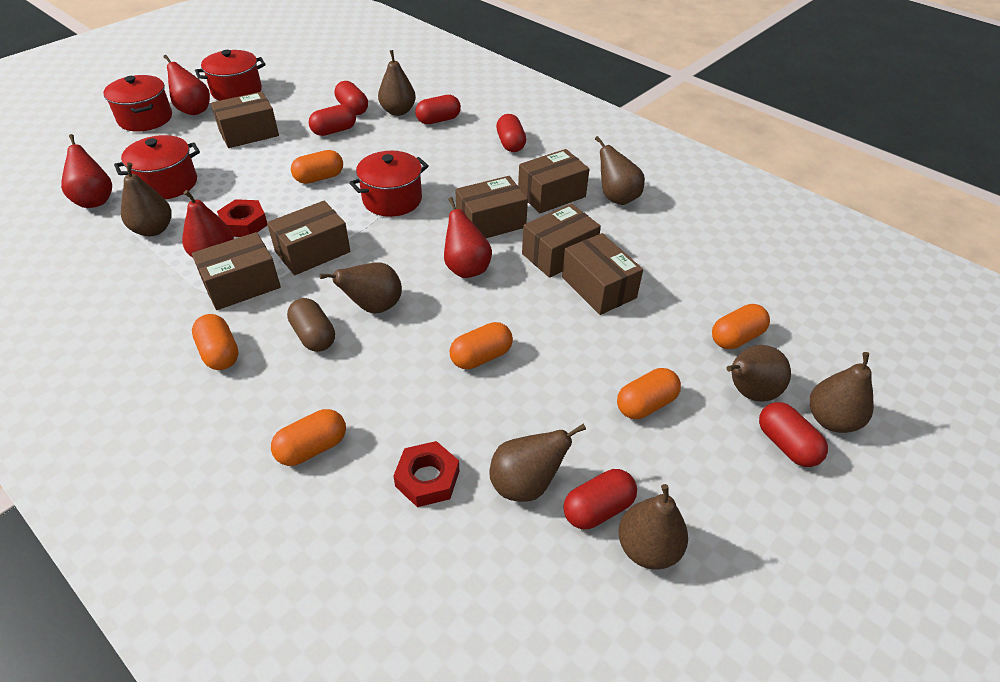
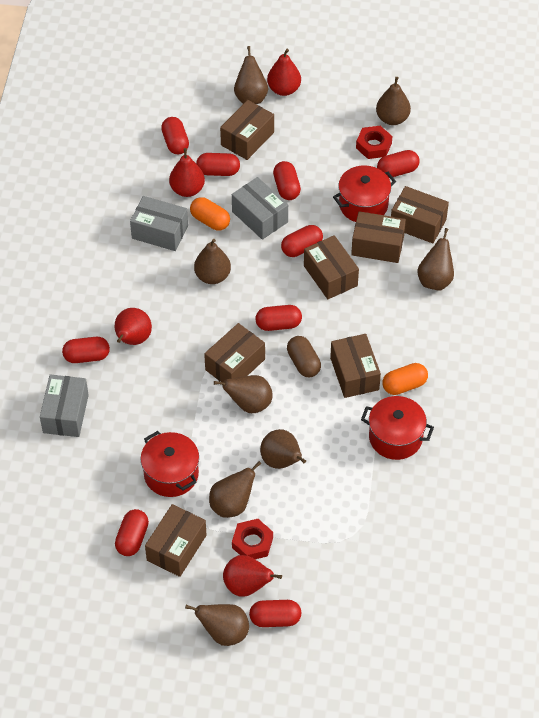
grey box: none = 0 -> [40,374,89,437] [130,196,188,251] [232,177,288,240] = 3
orange capsule: [192,314,239,370] [271,409,346,466] [291,150,343,184] [450,322,513,369] [617,368,681,419] [712,304,770,349] = 6 -> [190,197,230,230] [382,363,428,395] = 2
red capsule: [309,104,356,136] [335,81,368,115] [415,95,461,124] [496,114,526,152] [563,469,637,529] [759,402,828,467] = 6 -> [62,337,110,363] [115,509,149,556] [161,117,189,155] [196,153,240,176] [249,600,302,627] [255,305,302,331] [273,161,301,200] [281,225,323,257] [377,150,420,178] = 9
red pot: [103,75,172,131] [114,135,200,199] [195,50,265,101] [349,151,429,217] = 4 -> [140,431,199,497] [333,165,396,222] [361,396,434,460] = 3

